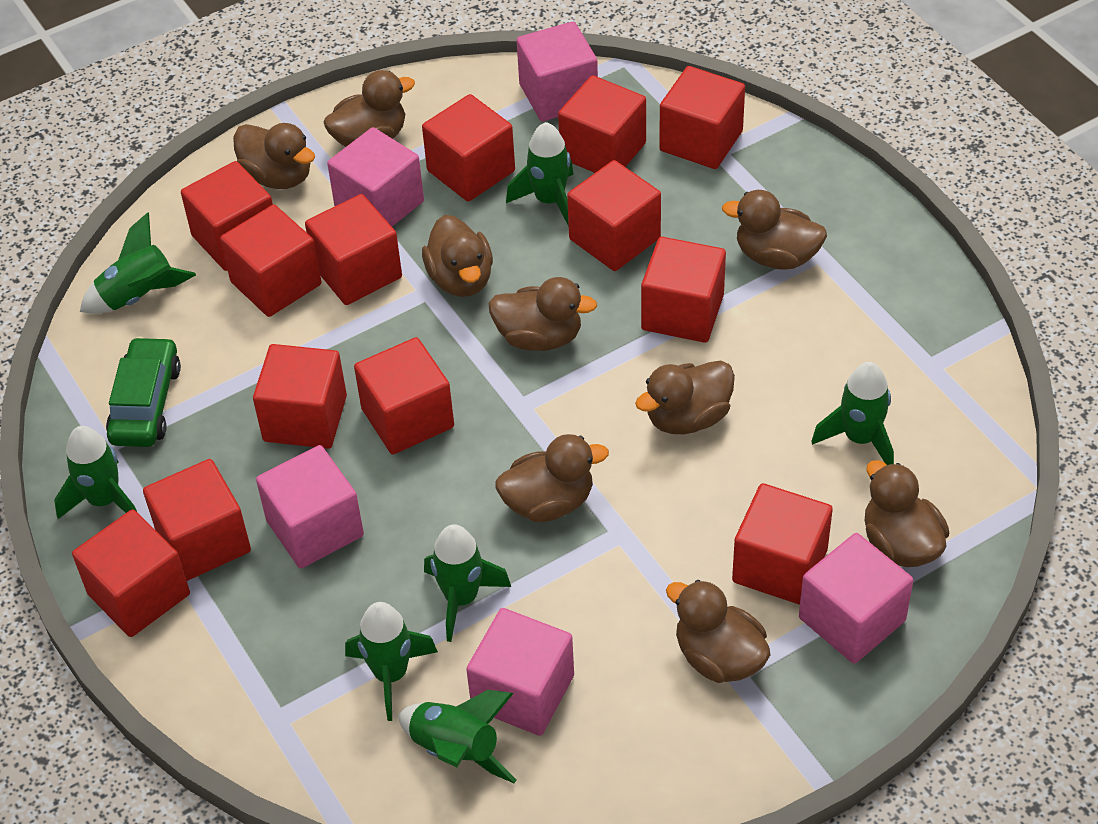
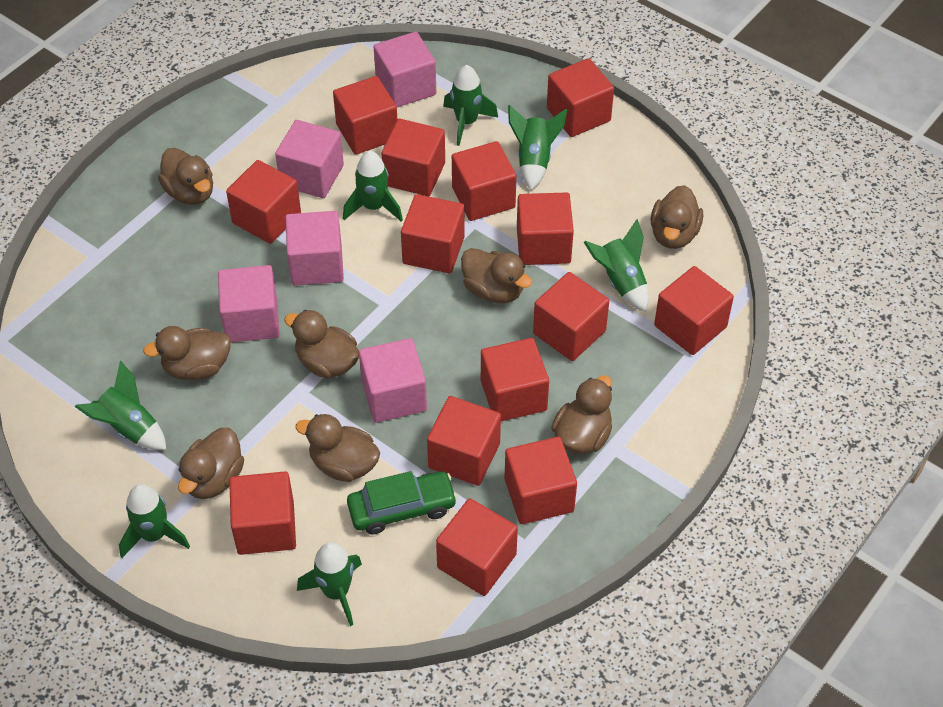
brown duck: [233,123,315,189] [324,70,415,147] [422,215,493,297] [488,277,597,351] [495,434,609,522] [635,360,735,434] [666,580,770,683] [722,190,827,270] [865,460,949,567] = 9 -> [143,326,231,380] [158,148,213,205] [178,428,244,499] [284,310,359,378] [295,414,380,482] [461,248,532,303] [551,375,612,454] [650,185,703,249] = 8
red cube: [72,509,190,637] [143,459,251,581] [181,161,273,271] [220,205,321,317] [253,344,347,449] [305,194,402,305] [354,337,454,454] [422,94,515,202] [558,75,646,173] [567,160,661,271] [641,237,726,343] [659,66,745,169] [732,483,833,605] = 13 -> [226,160,301,244] [229,471,296,555] [333,76,397,155] [381,119,445,196] [401,194,465,273] [427,396,501,486] [436,498,518,596] [452,141,517,221] [481,338,549,421] [504,437,577,524] [517,192,574,265] [533,272,609,361] [547,58,614,137] [654,266,734,355] = 14

